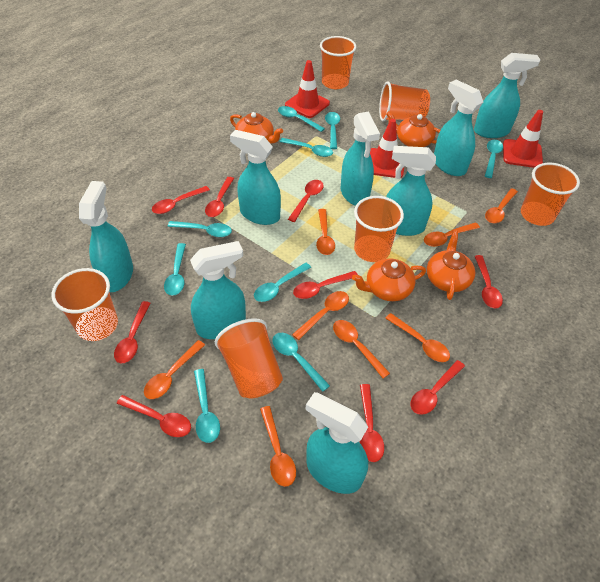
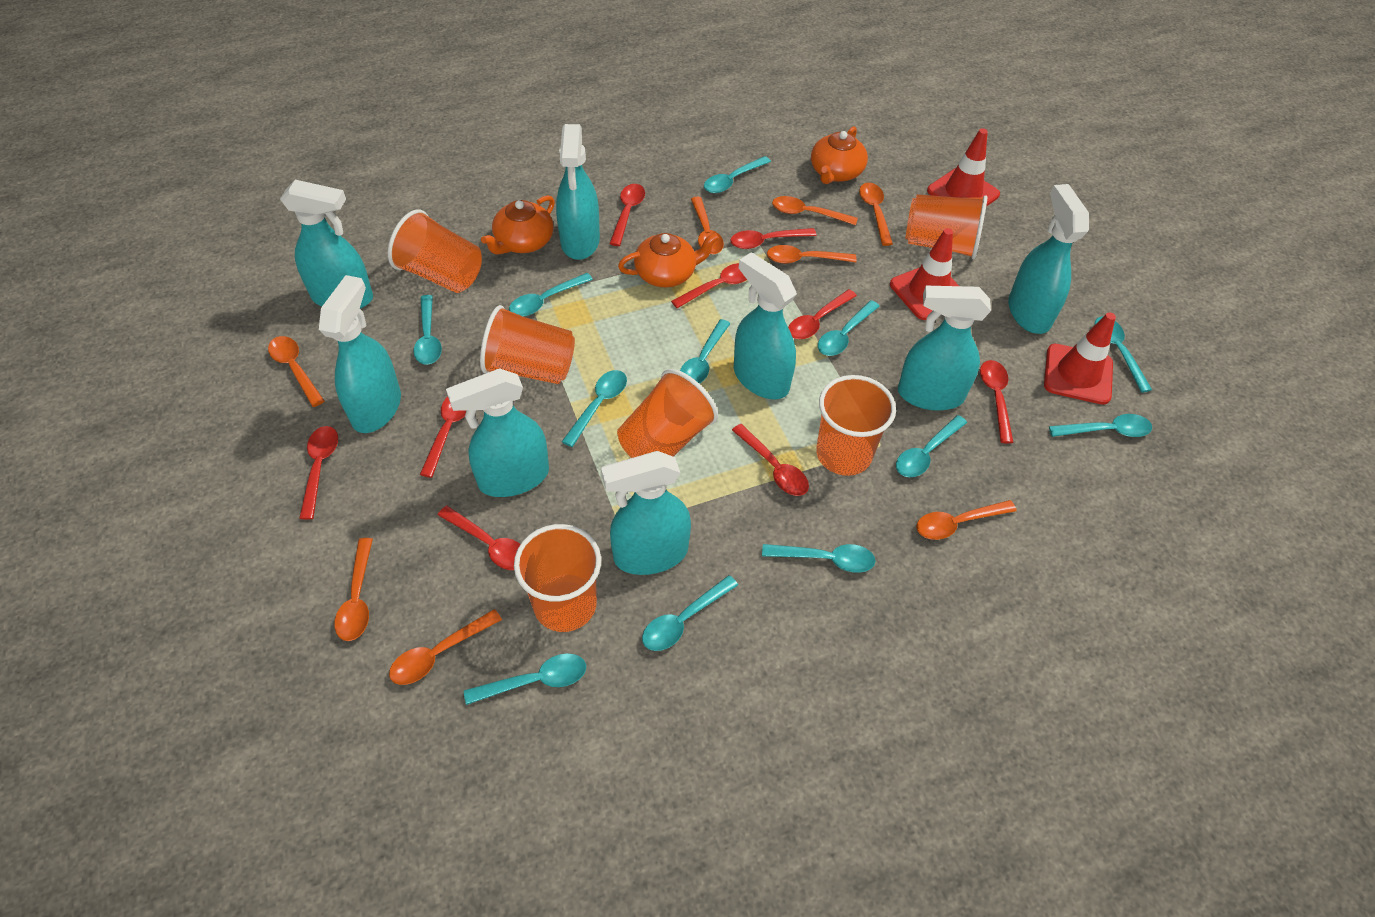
orange teapot: [230,112,283,144] [352,258,426,301] [386,111,440,147] [427,230,475,300] = 4 -> [481,195,555,255] [618,233,719,287] [811,126,868,184] = 3
turquoise spoon: [164,243,186,296] [168,221,232,237] [194,369,220,443] [254,263,311,302] [272,333,330,392] [278,106,325,132] [279,138,333,157] [325,112,340,149] [485,140,503,178] = 9 -> [413,295,442,365] [464,653,586,705] [509,273,593,317] [562,370,627,447] [642,575,738,651] [680,319,731,384] [704,156,771,193] [762,544,876,573] [818,300,880,356] [896,415,967,477] [1049,414,1152,437] [1095,316,1152,393] = 12

